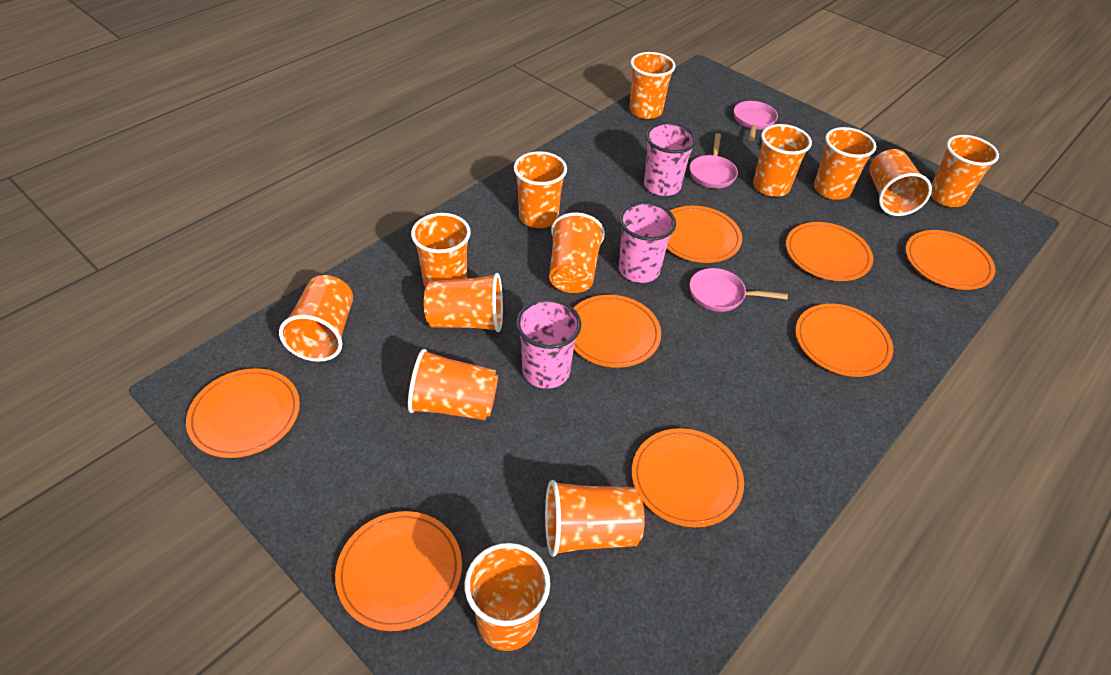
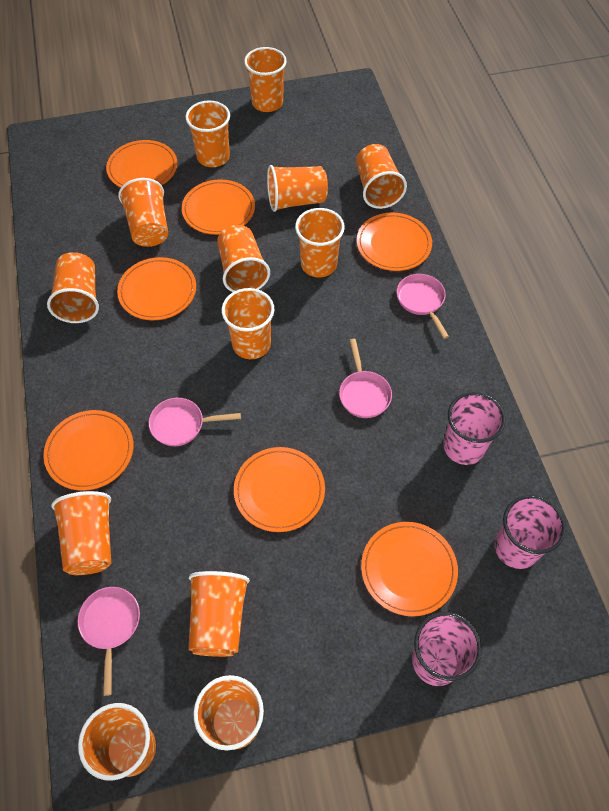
orange plate: [186,368,300,458] [335,511,462,631] [574,295,661,368] [632,428,744,527] [667,206,742,263] [786,222,873,281] [795,304,893,377] [906,230,995,290] = 8 -> [43,410,134,491] [106,140,178,188] [117,257,196,320] [182,179,255,235] [234,447,325,532] [357,213,432,271] [361,522,458,616] = 7
pink pan: [690,133,738,188] [690,268,788,312] [734,101,778,142] = 3 -> [78,587,140,696] [149,398,241,446] [339,339,392,418] [397,274,449,339] = 4

